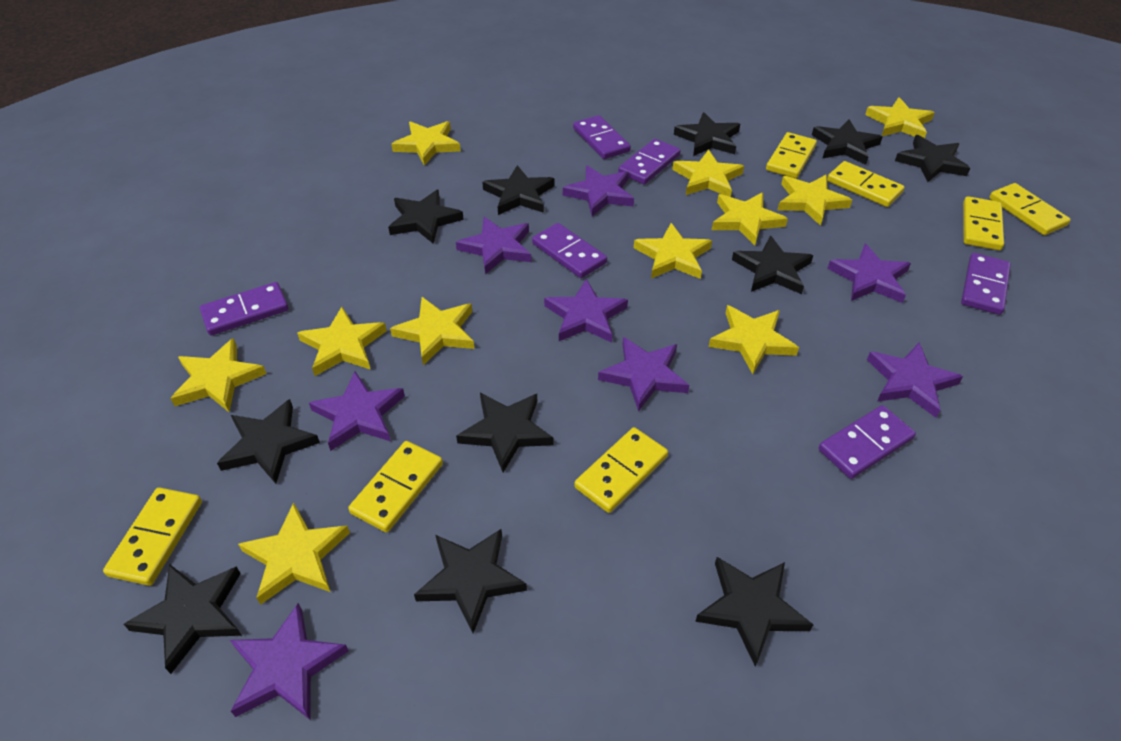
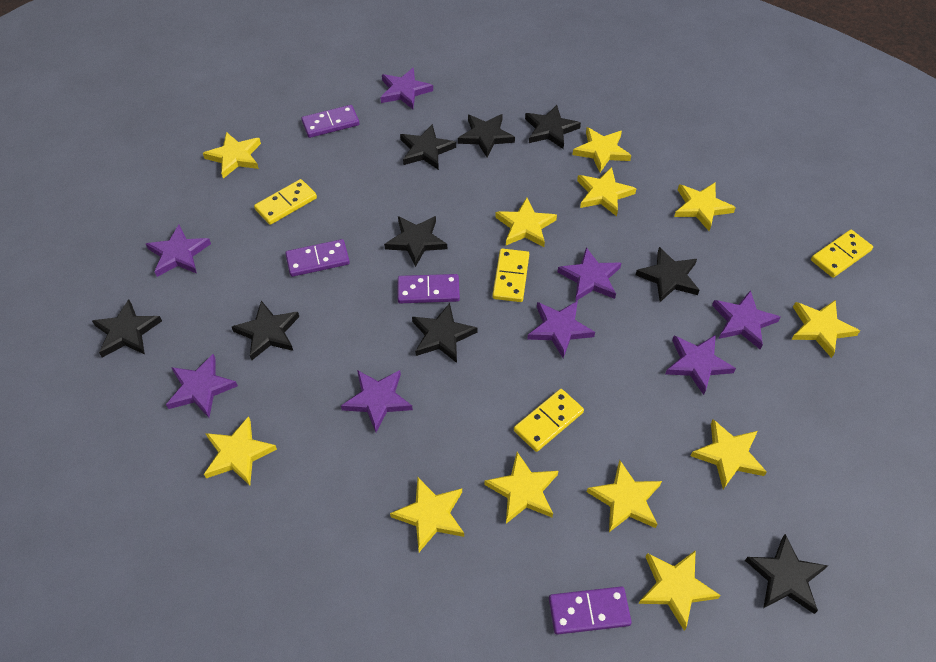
black star: [124,564,242,674] [217,399,320,484] [388,189,464,244] [414,529,527,633] [456,393,553,472] [482,165,554,215] [674,112,740,156] [695,557,813,666] [732,235,813,294] [812,119,882,165] [895,135,970,182] = 11 -> [92,299,162,357] [232,301,299,360] [384,216,447,267] [400,124,456,170] [412,303,478,363] [458,114,515,157] [525,105,581,149] [636,247,700,302] [745,534,828,614] = 9
purple domino: [200,282,289,335] [532,223,607,278] [573,115,631,159] [618,139,681,184] [819,405,916,479] [961,253,1011,315] = 6 -> [285,239,350,277] [301,105,359,138] [398,274,460,303] [549,586,632,635] = 4
yellow domino: [103,487,202,586] [348,441,443,533] [574,427,668,513] [766,132,817,178] [827,161,905,207] [963,196,1004,250] [989,183,1071,235] = 7 -> [254,179,317,225] [492,249,529,302] [514,389,584,452] [811,230,873,278] = 4
yellow star: [170,338,267,412] [238,503,350,605] [297,307,387,376] [390,297,474,365] [391,121,461,166] [634,223,712,279] [672,149,744,197] [709,305,799,374] [712,192,788,245] [777,175,852,226] [865,97,935,138] = 11 -> [203,132,261,179] [204,416,277,486] [390,478,464,552] [484,452,558,524] [495,197,557,247] [572,127,631,172] [577,167,637,216] [587,460,662,532] [638,550,721,631] [674,183,736,231] [691,419,767,489] [791,300,860,358] = 12

